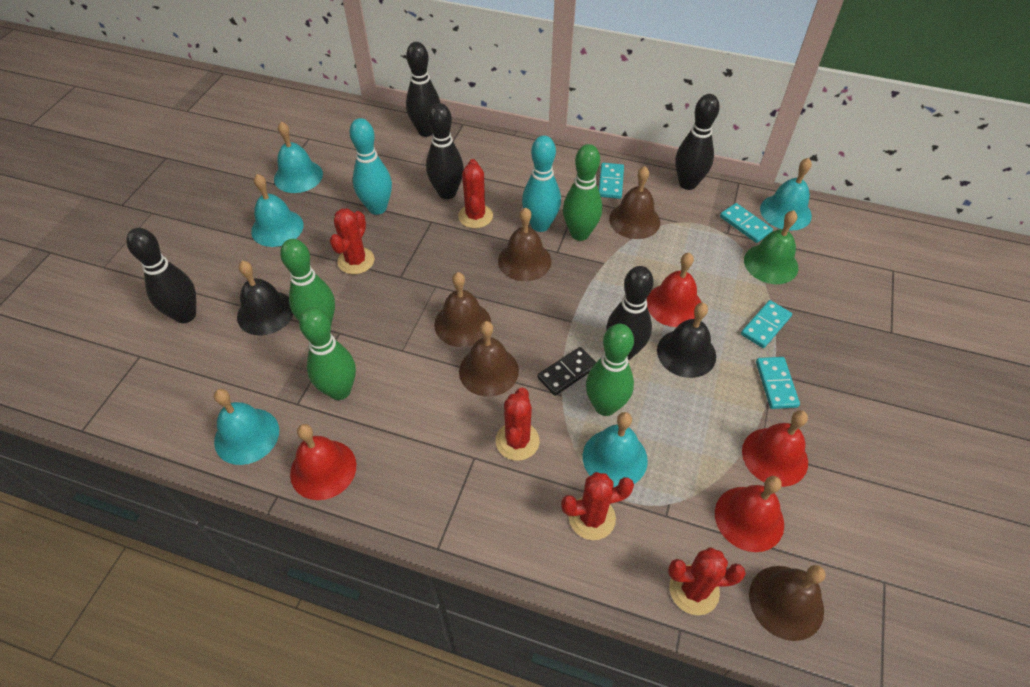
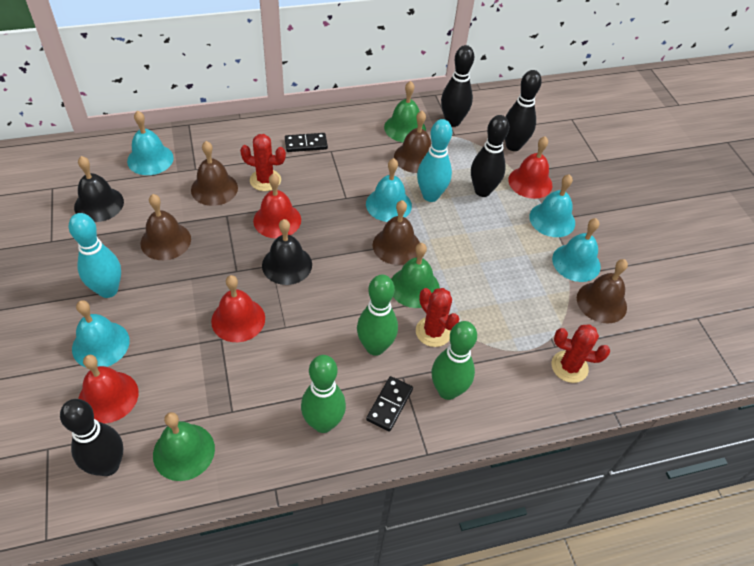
black bowling pin: [126,228,196,323] [406,42,440,137] [426,103,464,199] [606,266,654,360] [675,94,720,190] = 5 -> [60,399,123,476] [441,45,474,127] [471,115,509,197] [505,70,542,151] = 4
black domino: [537,347,596,396] = 1 -> [285,133,328,152] [366,376,413,432] = 2
green bell: [744,210,798,284] = 1 -> [153,412,215,481] [384,81,426,142] [391,243,440,308] = 3
green bowling pin: [280,239,335,324] [299,307,356,400] [563,144,602,241] [586,324,634,416] = 4 -> [301,355,346,433] [357,275,398,356] [432,321,477,400] = 3
red cactus: [330,208,374,274] [458,159,493,228] [496,387,539,461] [561,472,634,540] [668,547,746,615] = 5 -> [240,134,286,191] [416,288,459,347] [552,324,610,383] = 3
turquoise domino: [599,163,624,199] [720,203,773,243] [741,300,792,348] [756,357,800,409] = 4 -> none = 0

